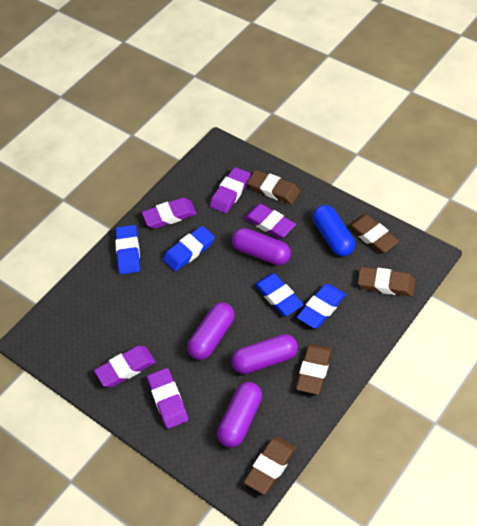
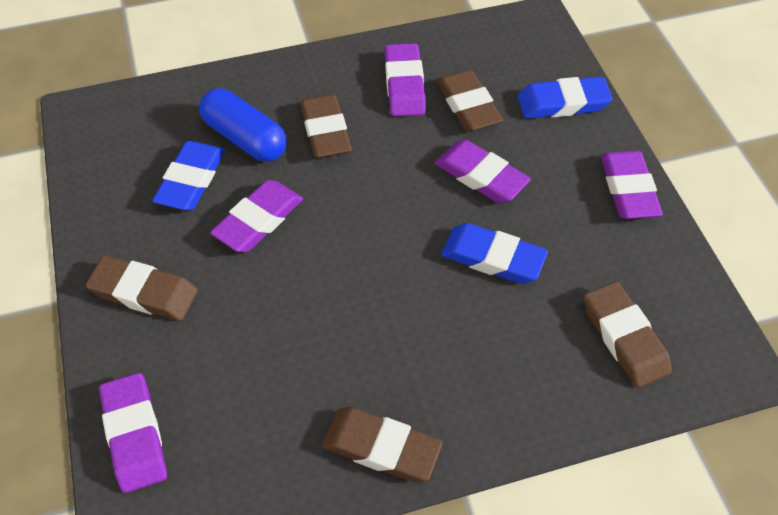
blue eraser: [115,225,140,274] [163,226,215,271] [254,273,304,316] [297,284,346,328] = 4 -> [152,141,225,210] [441,223,548,284] [518,77,613,119] = 3
purple capsule: [187,302,235,360] [217,382,262,448] [231,334,298,374] [232,228,291,265] = 4 -> none = 0

